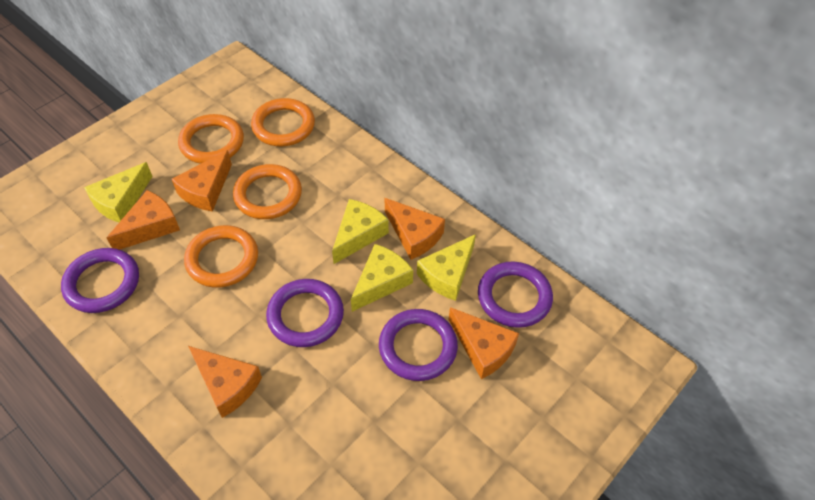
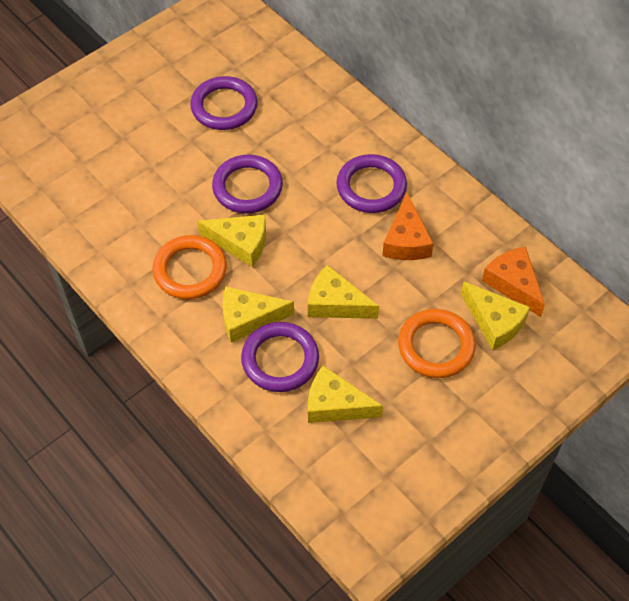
orange cheese: [107,190,180,250] [172,150,232,212] [188,346,262,418] [385,198,445,260] [448,307,519,379] = 5 -> [382,193,434,260] [482,246,545,317] = 2
orange ring: [178,114,244,164] [184,225,258,288] [233,164,302,219] [251,98,315,146] = 4 -> [152,235,227,299] [398,309,476,378] = 2
yellow cheese: [84,162,153,222] [332,199,389,264] [351,244,413,312] [417,234,476,301] = 4 -> [197,215,266,267] [222,287,294,342] [308,265,379,319] [308,366,383,423] [461,281,530,350] = 5

